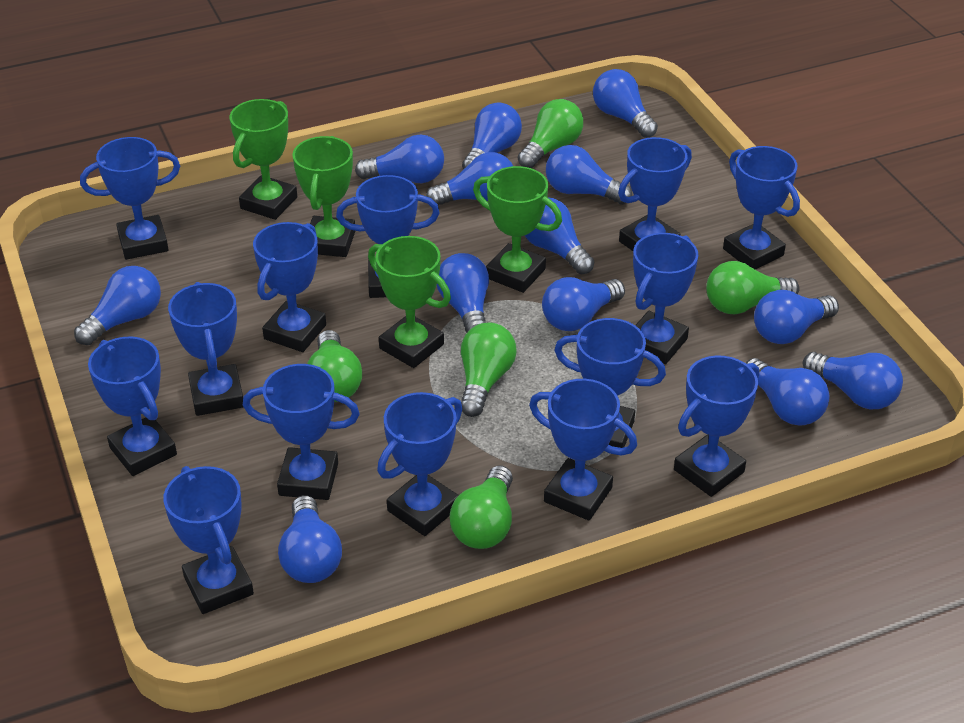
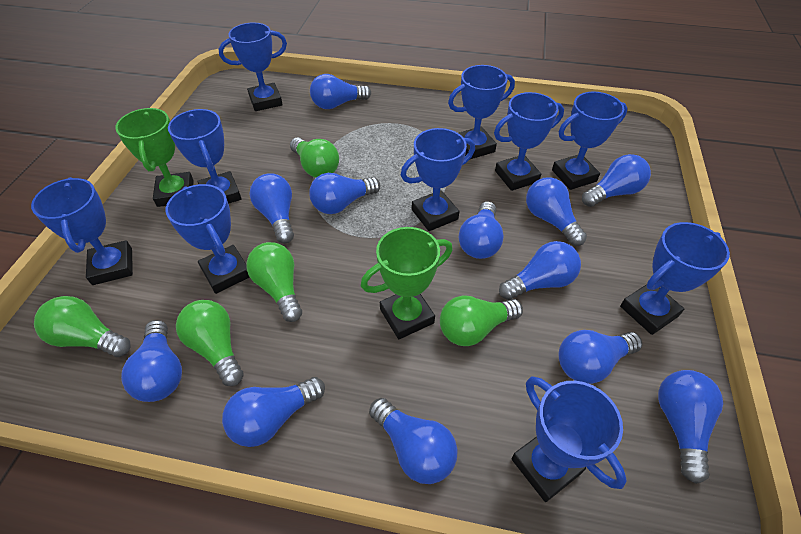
blue light bulb: [74,266,161,345] [278,495,342,583] [355,135,444,183] [426,152,513,205] [437,253,489,334] [462,103,522,169] [524,197,594,274] [542,277,625,331] [546,145,632,205] [593,69,658,138] [746,358,830,426] [754,290,839,344] [803,352,903,410] = 13 -> [121,320,182,402] [222,377,325,447] [250,173,294,243] [309,173,380,214] [310,74,371,109] [369,398,457,484] [459,201,504,259] [499,241,581,300] [526,177,587,246] [558,330,642,384] [582,154,651,207] [658,370,723,484] = 12
blue trophy: [80,137,180,260] [88,336,177,476] [163,466,254,614] [168,282,243,416] [243,364,360,500] [253,222,326,352] [336,175,439,298] [377,392,463,536] [529,379,637,521] [554,318,666,448] [618,137,692,251] [633,233,698,364] [674,355,759,497] [723,146,800,269] = 14 -> [31,177,133,285] [166,184,250,294] [168,109,241,204] [219,23,287,111] [401,128,475,231] [448,65,515,159] [494,92,564,191] [511,376,627,502] [552,92,628,190] [620,222,730,335] = 10
green trophy: [230,99,297,220] [292,136,355,257] [368,236,451,368] [473,166,562,293] = 4 -> [115,108,194,207] [361,227,453,339] = 2

